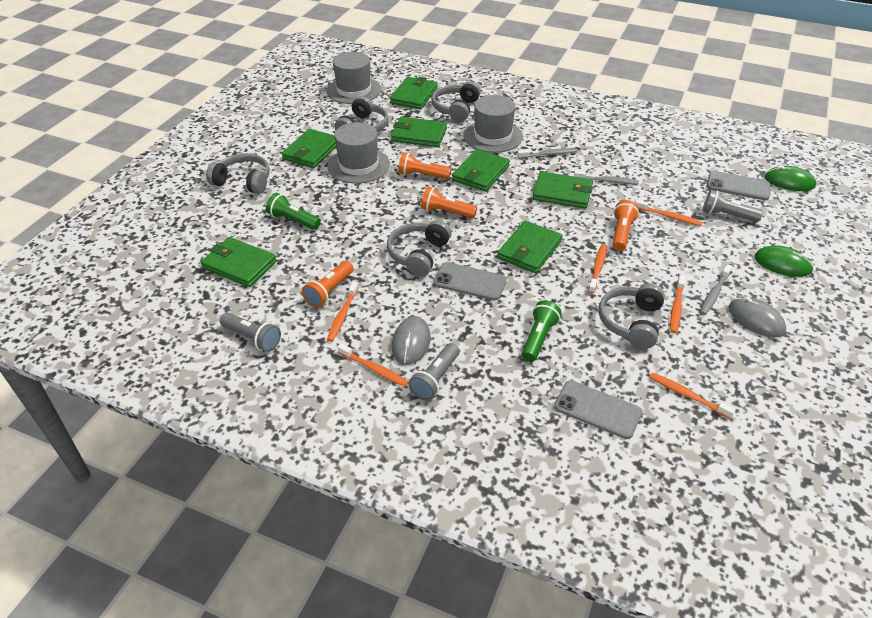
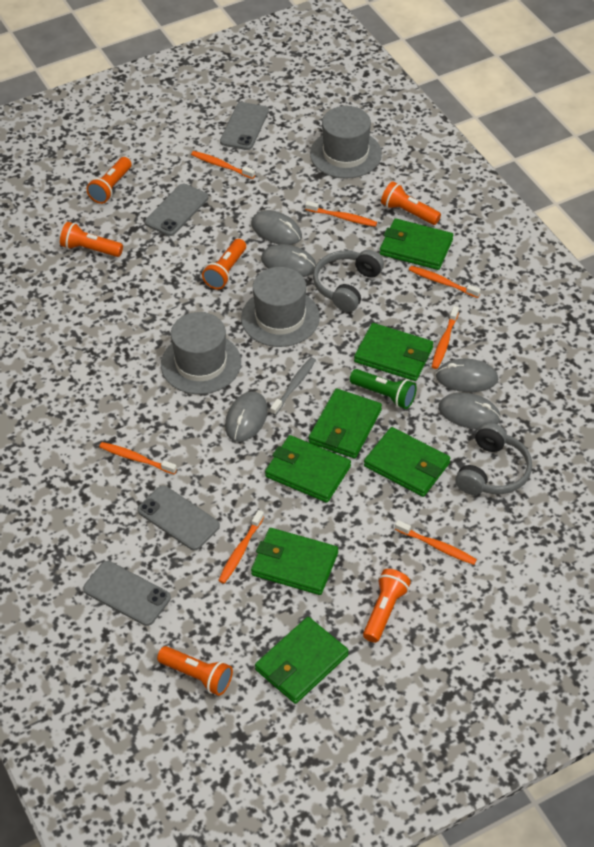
green flashlight: [266,193,321,230] [522,300,561,362] = 2 -> [350,369,417,409] = 1
green mouse: [754,245,814,277] [764,165,816,191] = 2 -> none = 0
grey flashlight: [220,312,281,352] [408,343,460,401] [702,190,763,222] = 3 -> none = 0
grey headphones: [206,153,270,194] [335,96,388,132] [387,220,451,276] [431,81,481,122] [599,283,665,349] = 5 -> [313,250,384,312] [455,423,532,495] = 2
grey mouse: [392,316,431,365] [729,297,786,338] = 2 -> [225,391,268,442] [251,210,302,245] [261,244,316,277] [436,359,498,392] [438,392,501,429] = 5
grey phone: [434,262,507,300] [554,380,642,439] [707,171,771,200] = 3 -> [83,561,171,626] [138,485,220,550] [145,184,208,236] [220,102,269,150] = 4
grey toothbrush: [517,148,577,159] [574,171,639,185] [700,264,732,315] = 3 -> [270,357,316,415] = 1
orange flashlight: [302,261,353,308] [398,152,451,179] [421,187,477,218] [613,200,639,251] = 4 -> [60,222,123,257] [86,157,131,204] [157,646,233,696] [202,239,246,289] [363,569,411,643] [381,181,441,225] = 6
orange toothbrush: [327,281,359,342] [337,343,409,387] [588,244,607,294] [635,200,703,226] [649,373,735,419] [670,275,685,333] = 6 -> [99,442,177,474] [191,151,255,179] [218,510,264,583] [305,201,377,227] [395,520,477,565] [409,266,481,298] [432,306,459,369] = 7

